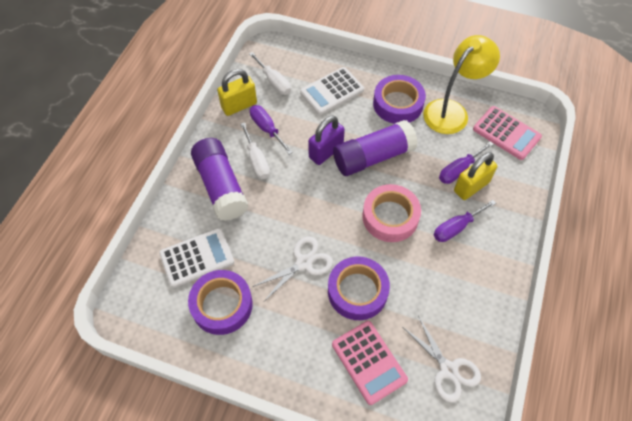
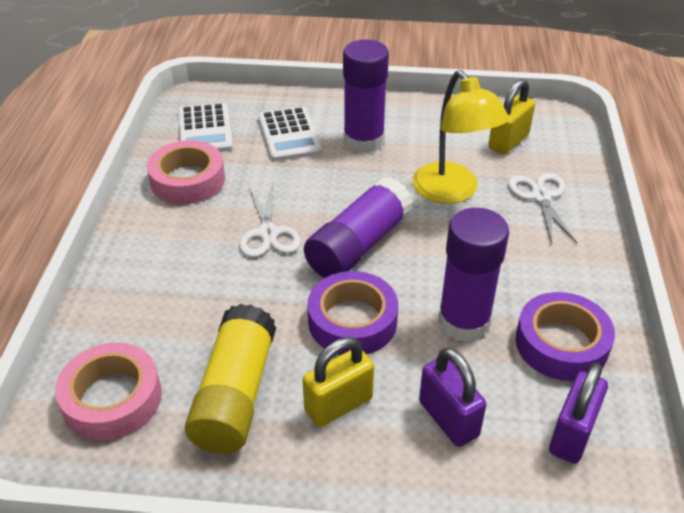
pink calculator: [332,321,408,405] [473,106,542,160] = 2 -> none = 0
pink tape: [362,184,421,242] = 1 -> [55,343,162,441] [147,140,225,204] = 2
purple glue stick: [191,138,248,221] [333,120,418,176] = 2 -> [304,177,413,278] [343,40,389,153] [438,208,509,342] = 3
purple padlock: [308,116,345,165] = 1 -> [419,347,486,447] [549,362,608,464] = 2
purple screwdriver: [250,105,293,155] [434,200,496,242] [439,141,494,184] = 3 -> none = 0
purple tape: [188,270,253,335] [328,256,390,320] [373,75,426,124] = 3 -> [307,271,398,355] [515,292,615,381] = 2
white screwdriver: [240,122,270,179] [249,52,291,95] = 2 -> none = 0
yellow glue stick: none = 0 -> [185,304,276,454] = 1

